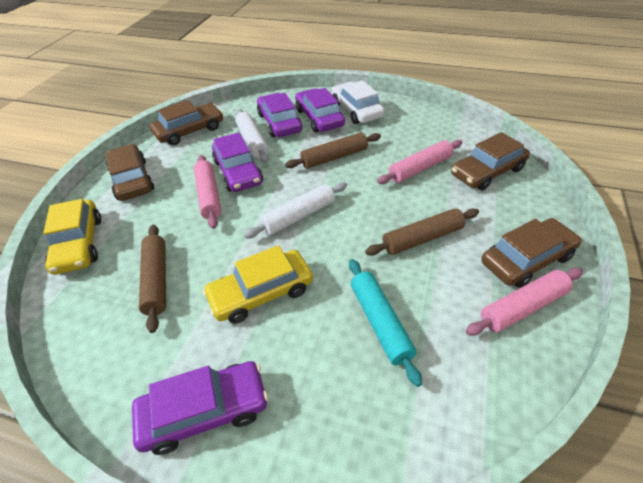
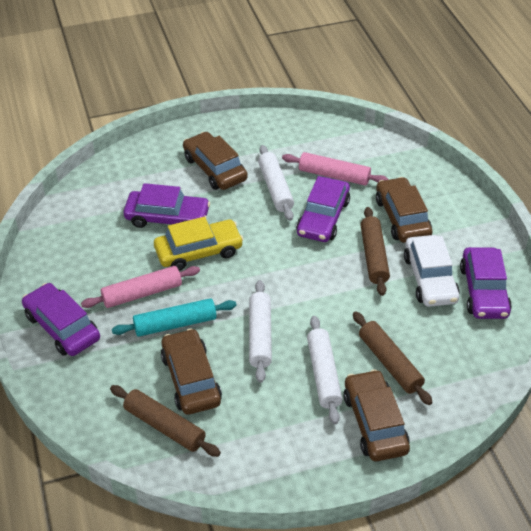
pink rolling pin: [194,155,222,229] [377,140,462,184] [466,268,583,336] = 3 -> [81,266,200,308] [282,152,389,186] = 2
white rolling pin: [235,109,269,163] [244,182,347,239] = 2 -> [249,280,272,383] [258,145,294,221] [307,316,343,424] = 3
yellow car: [43,199,101,275] [203,245,313,323] = 2 -> [154,217,244,271] = 1

